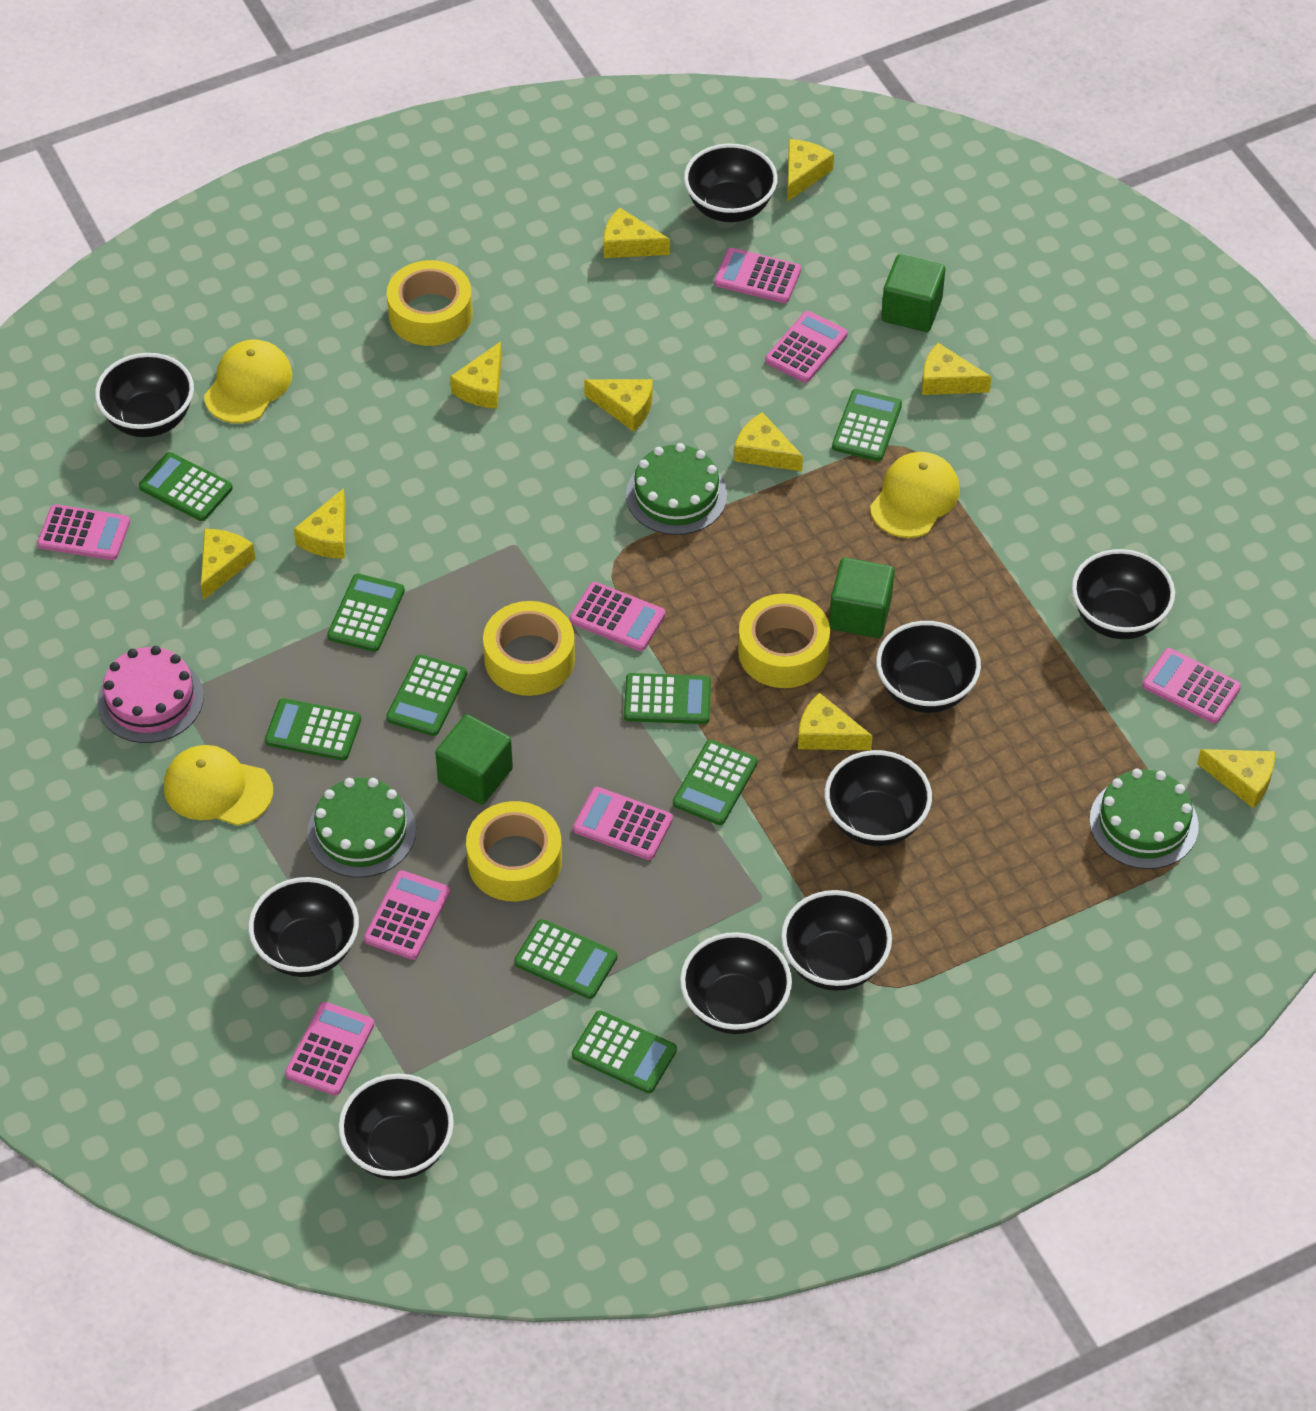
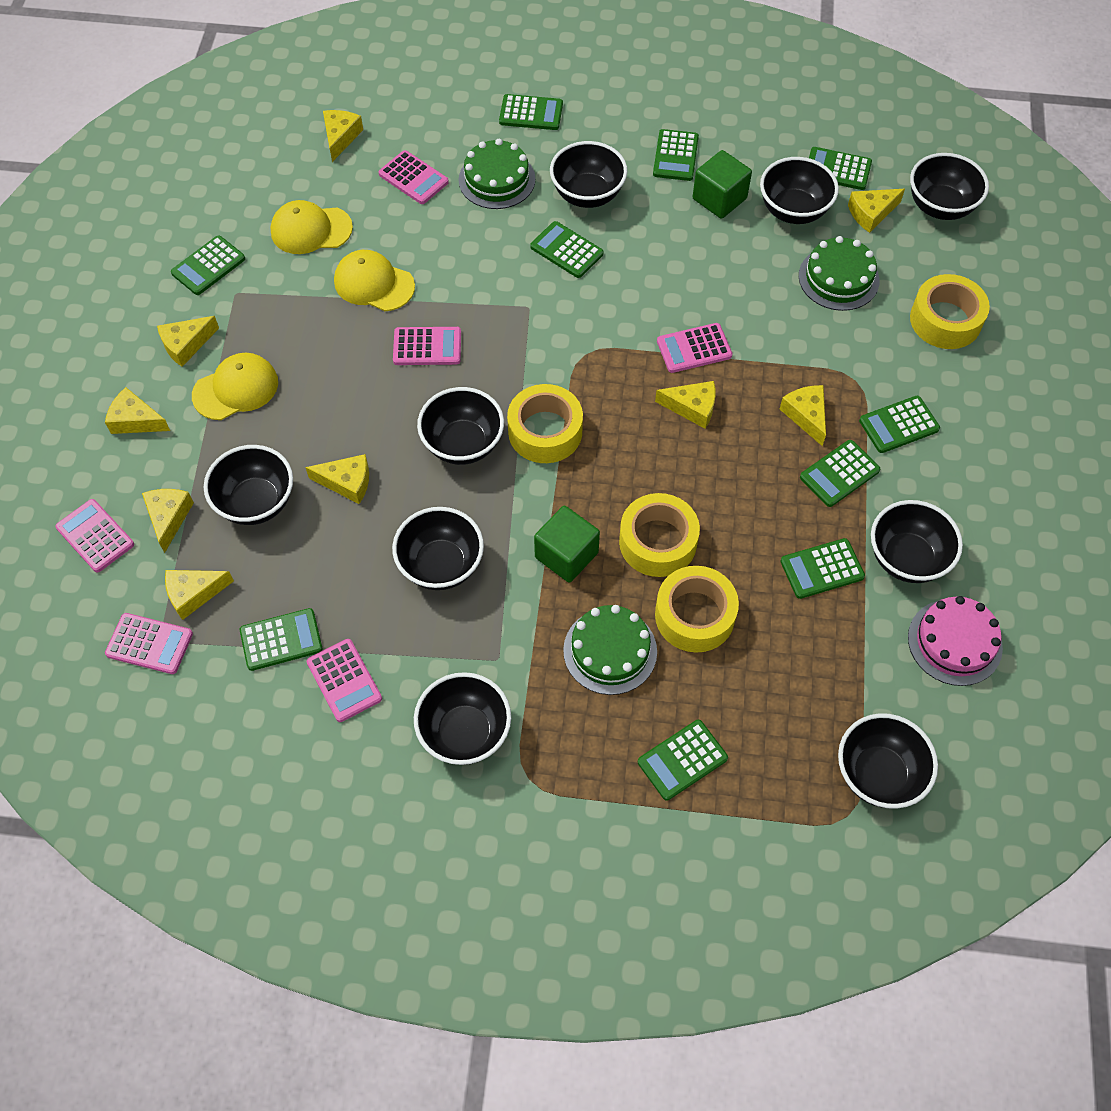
green calculator: [139,452,233,521] [265,698,361,761] [327,574,405,652] [386,654,467,736] [514,919,617,999] [572,1010,677,1093] [624,673,711,724] [673,740,758,825] [832,389,902,461] = 9 -> [171,235,245,295] [240,608,323,671] [499,94,563,130] [530,221,603,278] [638,720,728,801] [653,129,699,181] [780,538,865,599] [800,440,880,507] [809,147,872,190] [859,396,940,453] = 10
green cube: [435,714,513,805] [829,557,894,638] [881,254,945,332] = 3 -> [534,506,600,583] [693,150,752,219] = 2
pink calculator: [37,504,130,560] [285,1002,374,1096] [364,870,450,960] [569,582,665,651] [573,787,673,860] [714,248,801,303] [765,311,848,383] [1142,648,1241,723] = 8 -> [55,499,134,573] [105,613,193,674] [307,639,382,722] [379,150,449,204] [393,327,461,365] [657,323,732,373] = 6
yellow cheese: [201,529,256,600] [294,488,346,559] [450,342,502,409] [584,379,653,432] [604,208,670,258] [734,412,803,471] [787,139,834,202] [798,693,873,750] [922,343,991,395] [1197,749,1275,808] = 10 -> [105,387,170,434] [142,489,194,553] [157,316,219,367] [165,570,234,620] [305,454,369,504] [323,110,363,162] [655,381,716,429] [780,385,826,446] [848,189,905,233] = 9

